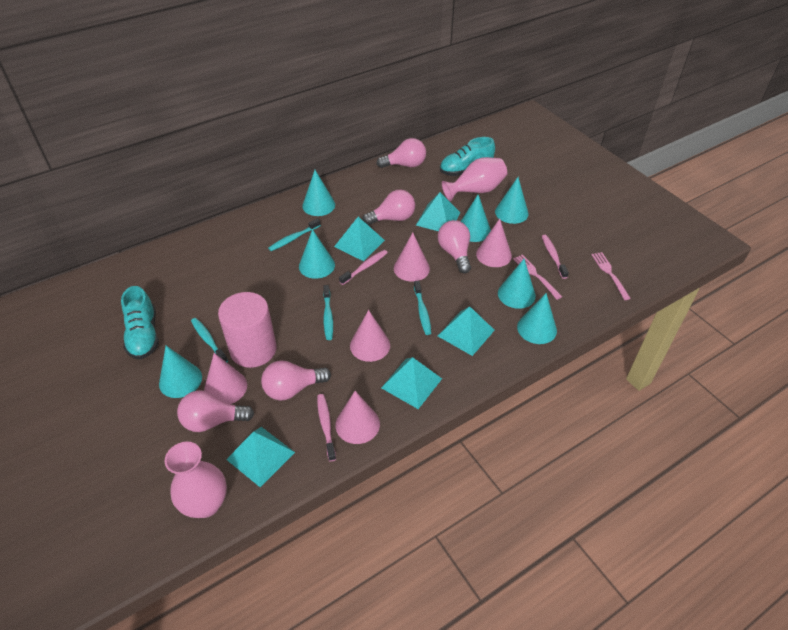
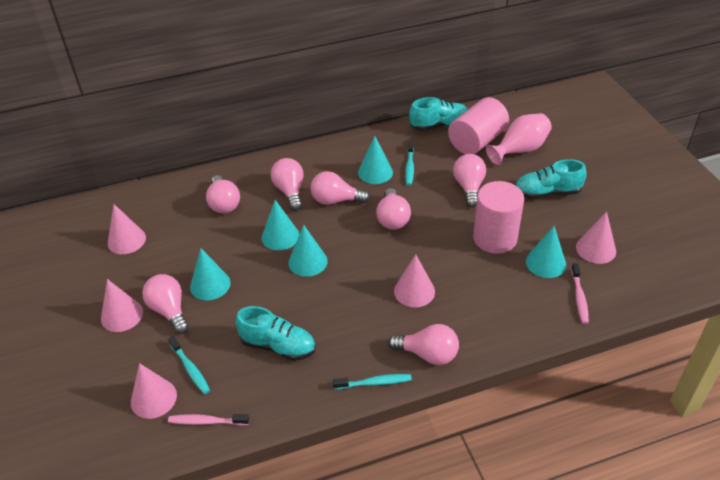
pink cylinder: [218,292,277,368] = 1 -> [448,97,509,154] [473,181,524,254] = 2
pink fork: [513,255,562,300] [591,252,631,300] = 2 -> none = 0
pink light bulb: [177,391,254,432] [261,360,331,401] [362,190,415,225] [377,138,426,168] [438,220,471,273] = 5 -> [142,274,189,334] [206,175,240,214] [271,158,303,211] [311,171,370,205] [376,188,411,230] [388,324,459,365] [453,154,486,208] = 7
pink toothbrush: [317,394,336,461] [339,250,388,285] [542,235,569,279] = 3 -> [168,414,249,425] [571,263,589,324] = 2
pink vase: [164,442,227,518] [442,157,507,201] = 2 -> [486,113,552,165] = 1
turquoise cone: [159,346,202,398] [299,229,335,279] [302,170,335,216] [460,195,491,242] [495,177,529,224] [498,259,536,309] [517,293,557,344] = 7 -> [190,249,231,300] [262,200,299,250] [288,225,328,277] [358,136,393,184] [526,226,566,278] = 5
turquoise pyramid: [226,427,295,487] [334,217,385,261] [381,357,442,409] [416,192,460,231] [438,306,495,356] = 5 -> none = 0
turquoise shoe: [121,286,159,360] [440,137,495,176] = 2 -> [235,306,316,361] [409,97,468,131] [516,159,587,199] = 3
turquoise toothbrush: [191,318,228,362] [268,218,321,251] [323,285,333,340] [414,281,431,335] = 4 -> [168,336,210,394] [333,374,412,390] [405,141,414,186] = 3

